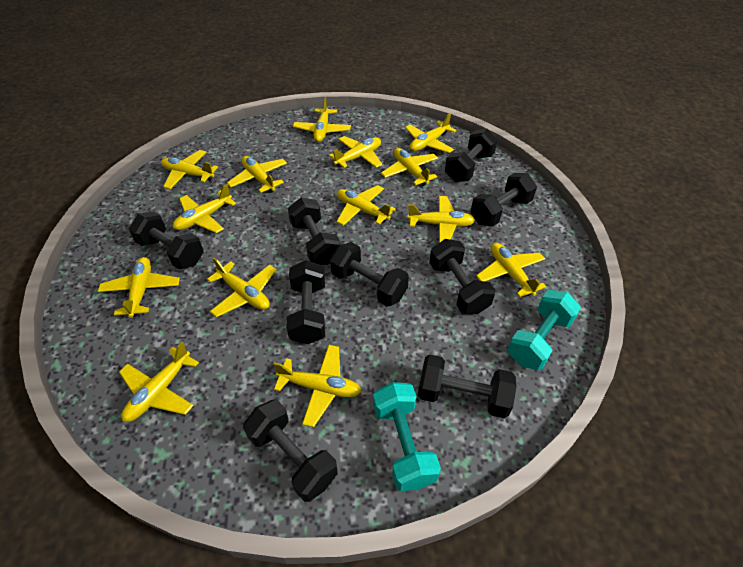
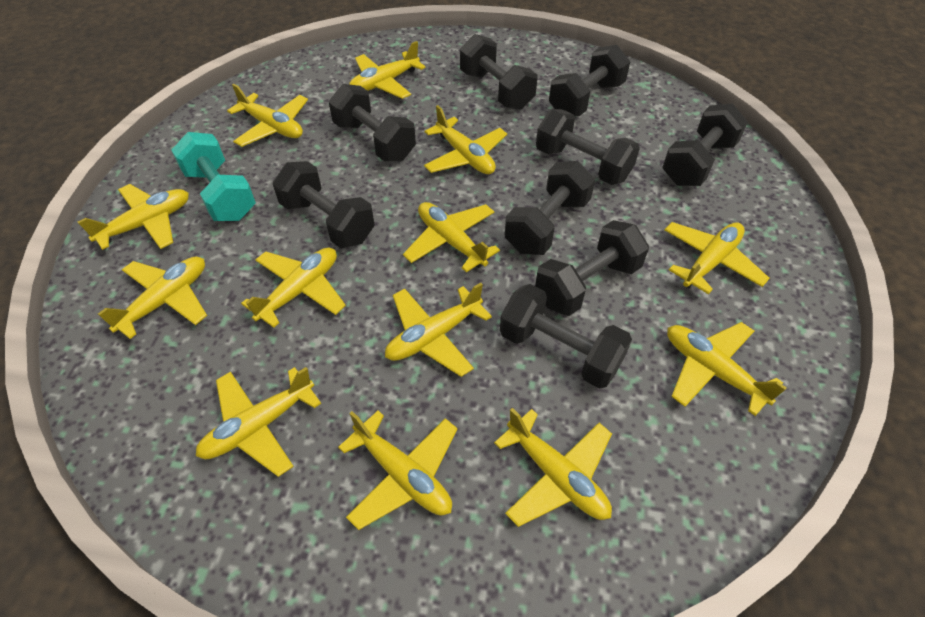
turquoise dumbbell: [373,382,441,491] [508,290,581,370] = 2 -> [171,132,256,221] = 1
yellow plane: [98,257,180,318] [119,342,199,422] [161,150,218,189] [173,184,236,233] [207,258,276,317] [227,156,287,193] [274,345,362,427] [293,97,351,142] [329,136,382,168] [336,185,395,226] [381,148,438,186] [405,114,457,153] [407,196,475,243] [476,243,546,297] = 14 -> [78,184,189,250] [98,257,207,339] [196,367,321,477] [227,83,308,147] [241,248,346,328] [338,411,458,530] [349,41,426,99] [385,283,492,377] [403,202,500,272] [424,105,507,174] [494,408,612,527] [664,222,770,294] [667,322,787,416] = 13

